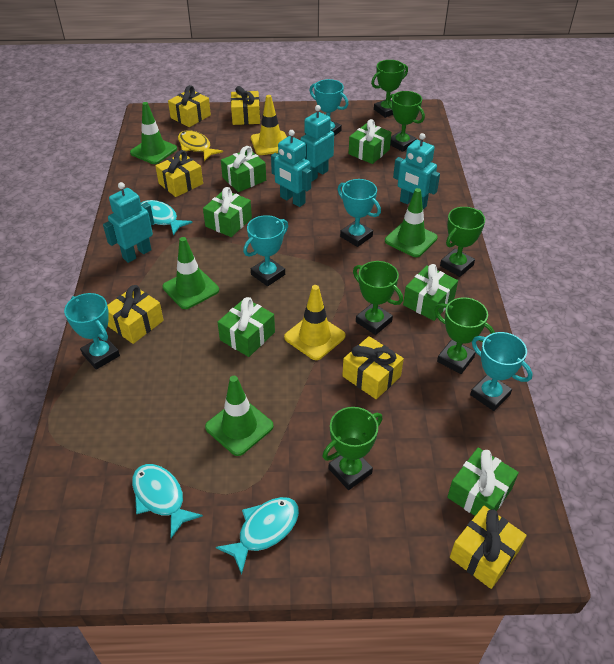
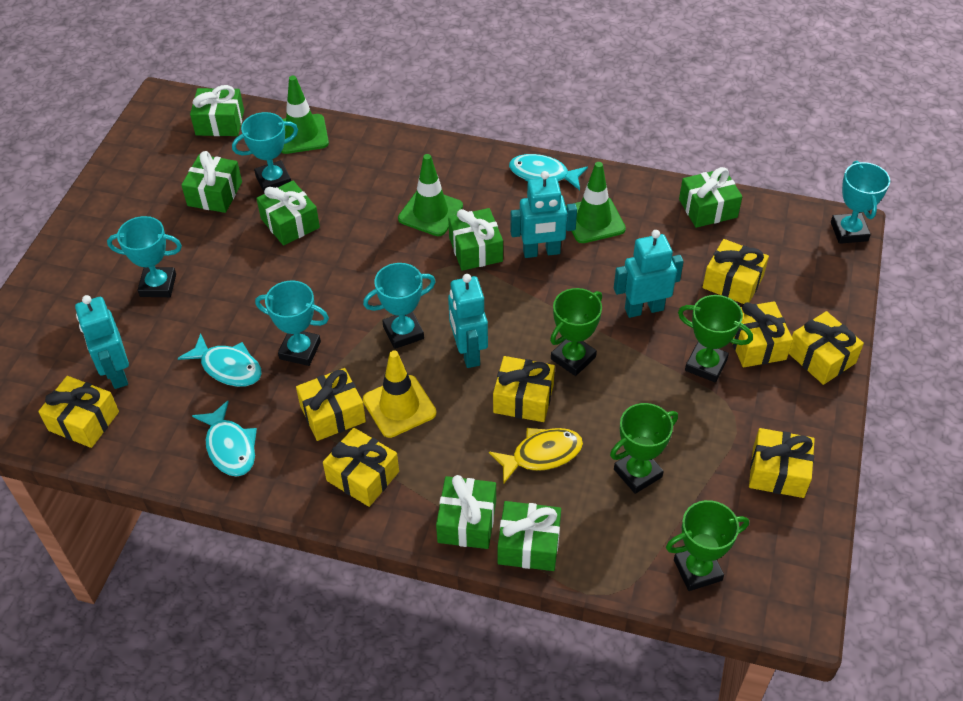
green gift: [203,187,252,237] [217,297,275,357] [221,146,266,192] [349,119,391,164] [403,264,458,321] [447,448,519,516] = 6 -> [181,151,242,213] [190,85,244,136] [256,181,320,246] [436,475,496,549] [448,208,503,271] [498,501,561,571] [679,167,742,228] = 7
green traffic cone: [130,102,177,164] [163,237,219,309] [205,376,274,456] [385,188,438,257] = 4 -> [281,76,329,154] [398,154,463,236] [566,162,626,243] = 3
green trophy: [322,407,382,490] [353,261,403,335] [371,60,408,118] [388,91,425,152] [434,297,495,374] [440,207,485,277] = 6 -> [550,288,602,376] [610,403,678,494] [666,500,749,591] [678,295,753,382] = 4
yellow gift: [107,285,164,344] [155,150,203,197] [168,85,211,127] [231,86,260,125] [342,336,404,399] [450,506,527,589] = 6 -> [38,376,119,448] [296,368,366,441] [323,428,399,507] [493,356,555,422] [703,239,769,304] [732,301,793,367] [749,428,815,498] [789,311,864,385] = 8
yellow traffic cone: [251,95,287,155] [284,285,345,360] = 2 -> [363,351,437,438] = 1

